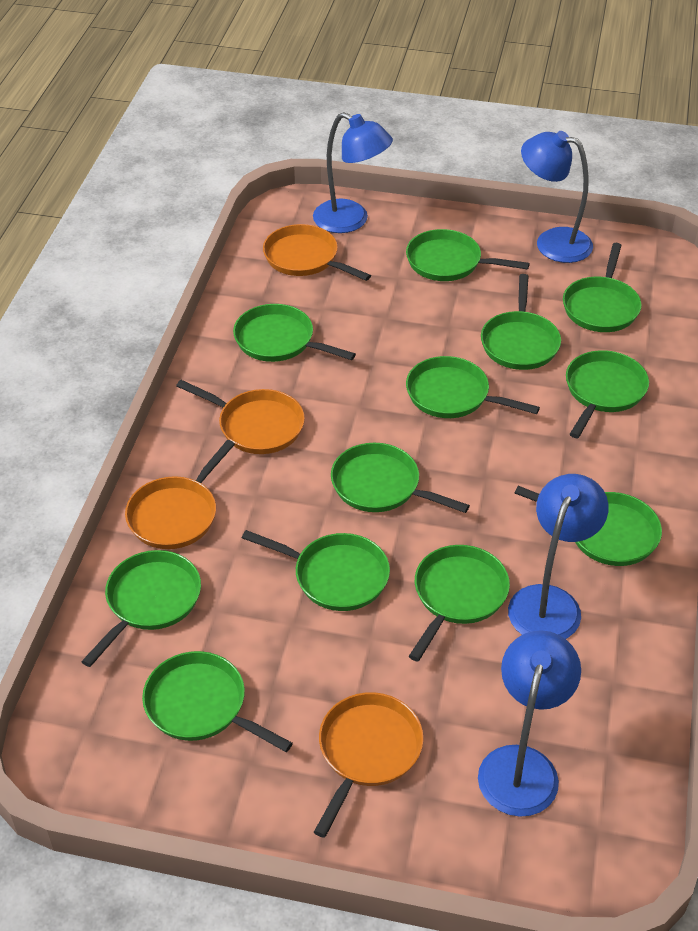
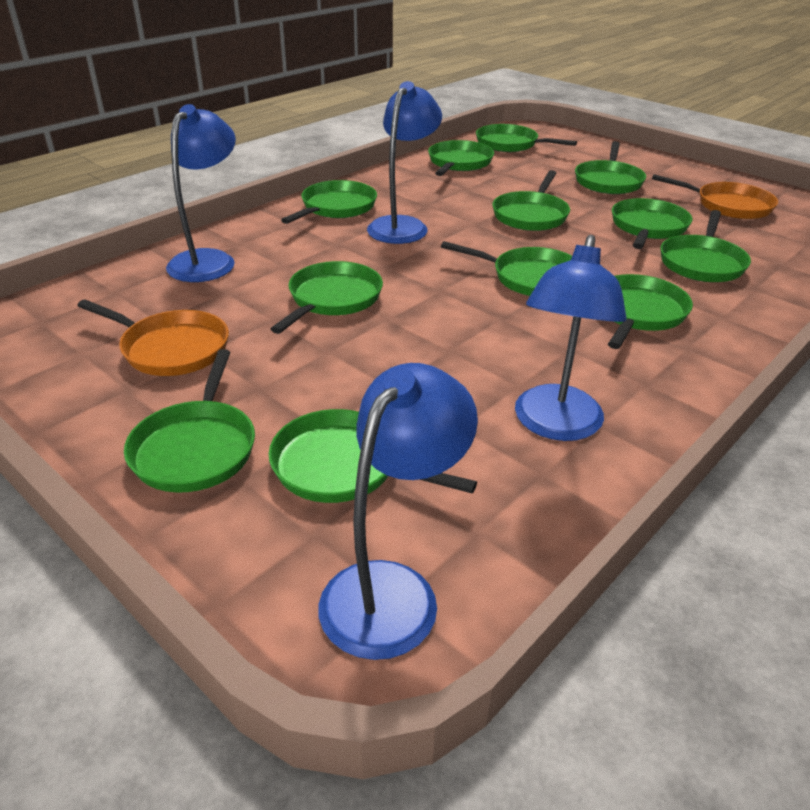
orange pan: [125,440,235,549] [176,380,305,454] [263,224,371,281] [314,692,423,838] = 4 -> [77,299,229,376] [652,174,778,219] = 2

